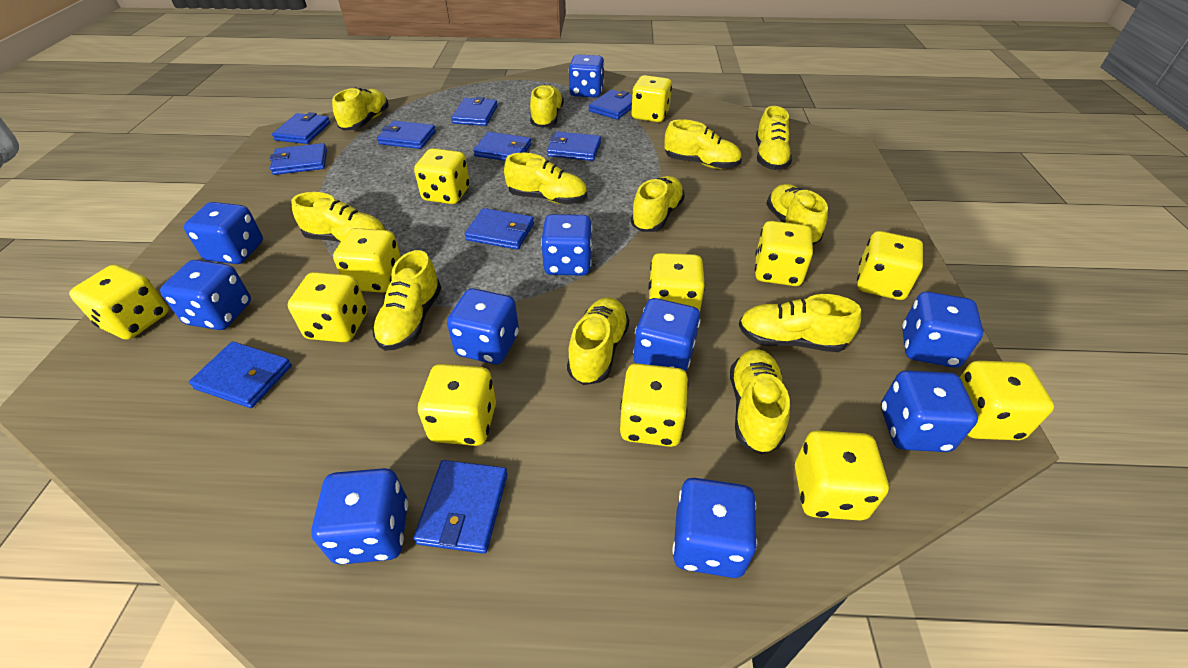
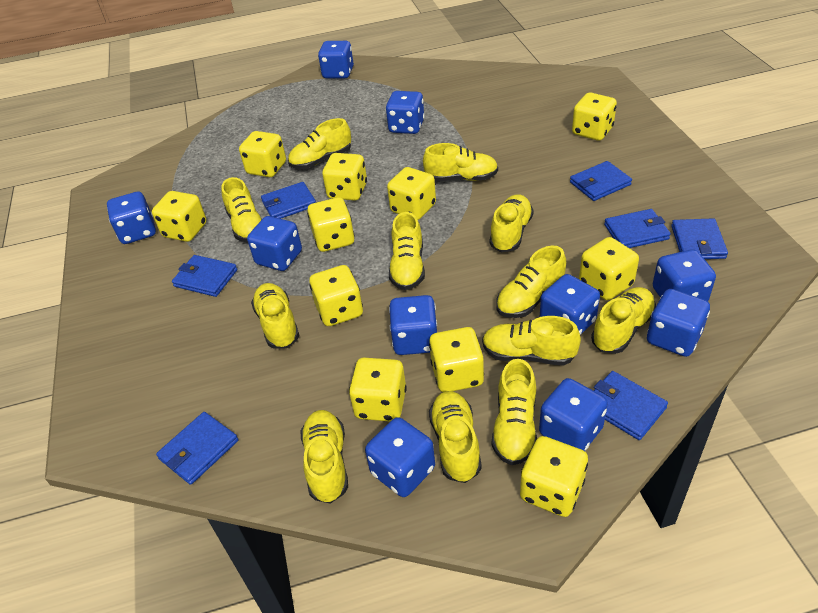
blue wallet: [189,341,292,408] [270,143,327,175] [272,112,330,144] [377,121,436,149] [414,460,508,554] [451,97,498,126] [465,208,534,250] [473,132,532,161] [547,131,601,161] [589,89,632,120] = 10 -> [156,412,238,485] [172,255,237,297] [261,182,316,219] [570,161,632,201] [594,371,668,440] [604,209,671,248] [671,218,728,259] = 7
yellow dice: [69,265,169,340] [288,272,367,342] [333,228,401,293] [414,148,470,204] [418,364,496,446] [620,363,689,447] [631,75,672,122] [648,253,705,312] [755,221,814,286] [795,430,889,521] [857,231,923,300] [960,361,1054,440] = 12 -> [152,191,207,242] [239,131,286,177] [307,197,355,252] [309,265,363,326] [322,153,367,201] [349,358,407,422] [387,167,436,220] [429,327,484,392] [520,436,588,517] [572,93,617,141] [579,237,639,300] = 11

